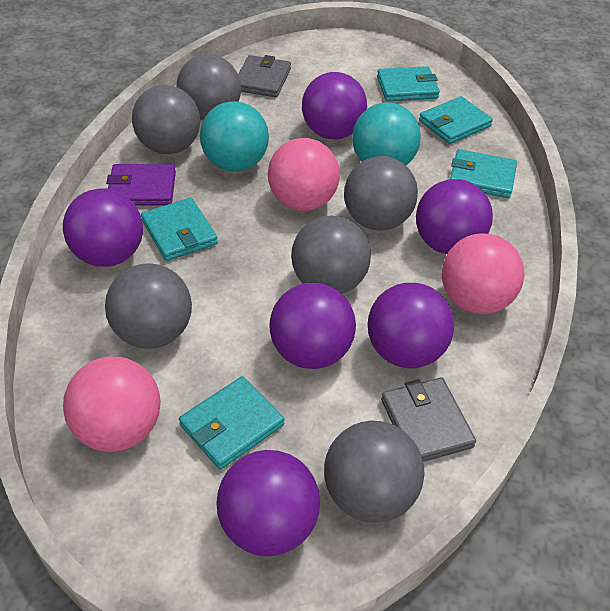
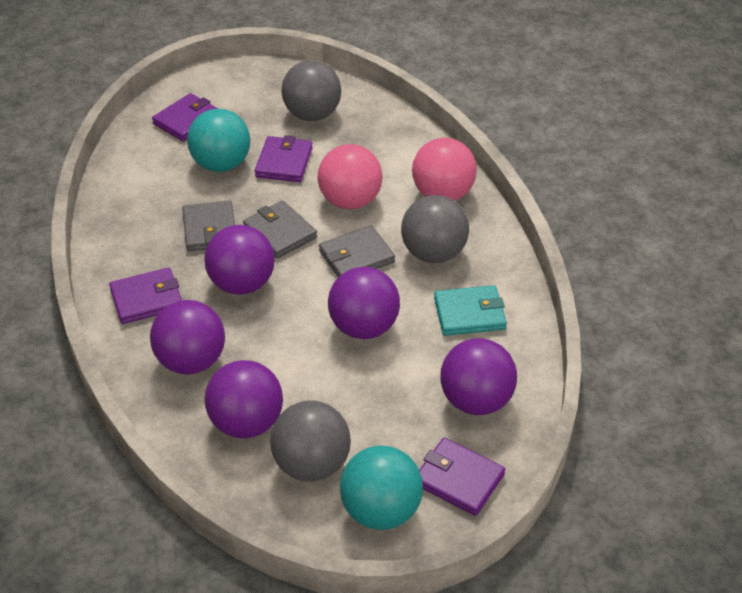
grey ball: [105,263,192,349] [132,85,200,154] [176,54,241,120] [291,216,371,294] [324,421,425,523] [344,156,418,230] = 6 -> [270,400,351,482] [281,60,341,121] [401,195,469,263] = 3
grey wallet: [238,55,291,97] [381,378,476,462] = 2 -> [182,200,235,251] [243,201,317,258] [319,225,395,277] = 3
pink ball: [63,356,161,452] [268,138,340,211] [442,233,524,314] = 3 -> [318,144,383,209] [412,138,477,201] = 2
purple ball: [63,189,143,267] [216,450,320,557] [269,283,356,369] [302,72,367,139] [368,283,454,368] [416,179,493,254] = 6 -> [150,300,225,374] [204,225,275,295] [204,360,283,439] [328,267,400,339] [440,338,517,415] = 5
purple wallet: [106,164,176,206] = 1 -> [109,268,182,324] [152,93,218,142] [254,135,313,182] [419,438,505,516] = 4
turquoise wallet: [141,198,218,261] [179,376,285,470] [377,66,440,101] [419,96,493,144] [450,149,517,198] = 5 -> [434,285,507,336] = 1

